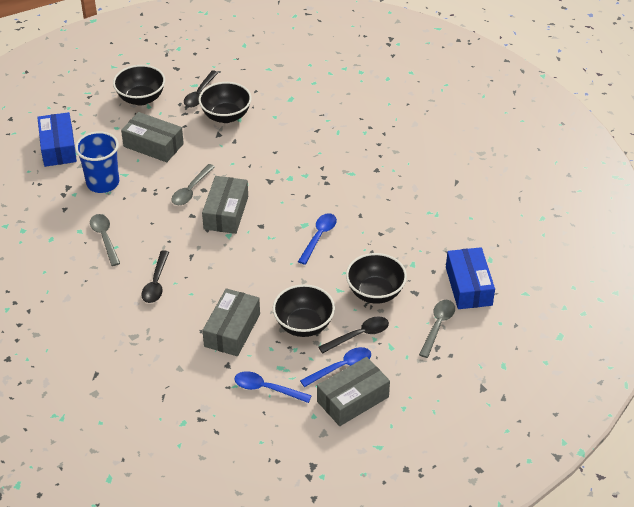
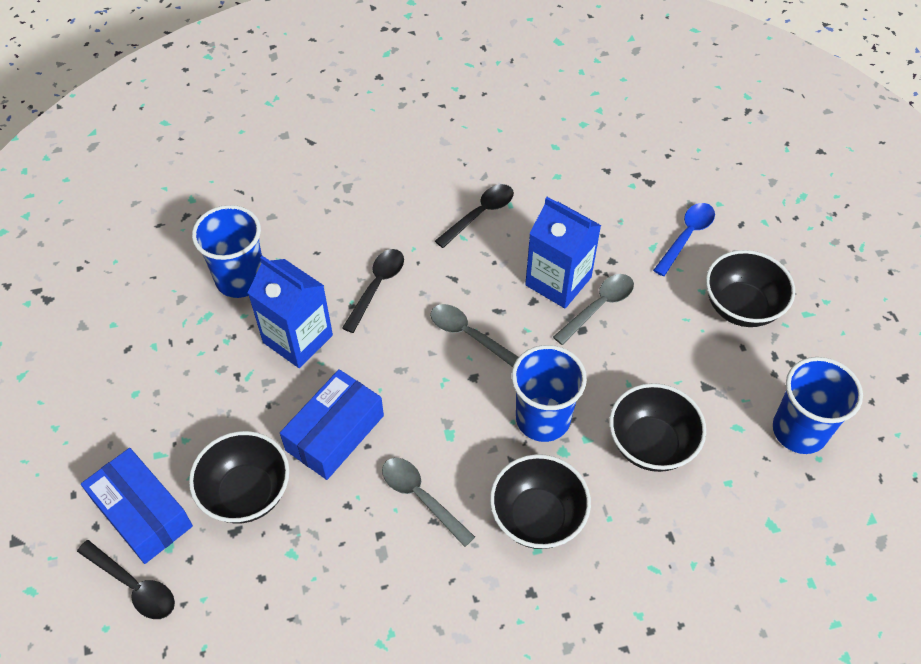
blue carton: none = 0 -> [248,256,333,368] [525,197,601,308] = 2
blue cup: [75,131,119,193] = 1 -> [192,205,262,298] [511,345,587,442] [773,357,863,454] = 3
blue spoon: [234,371,312,403] [298,213,337,265] [300,347,371,387] = 3 -> [653,203,715,276] = 1
grey box: [121,112,184,162] [202,176,248,234] [202,288,260,356] [317,357,390,426] = 4 -> none = 0

